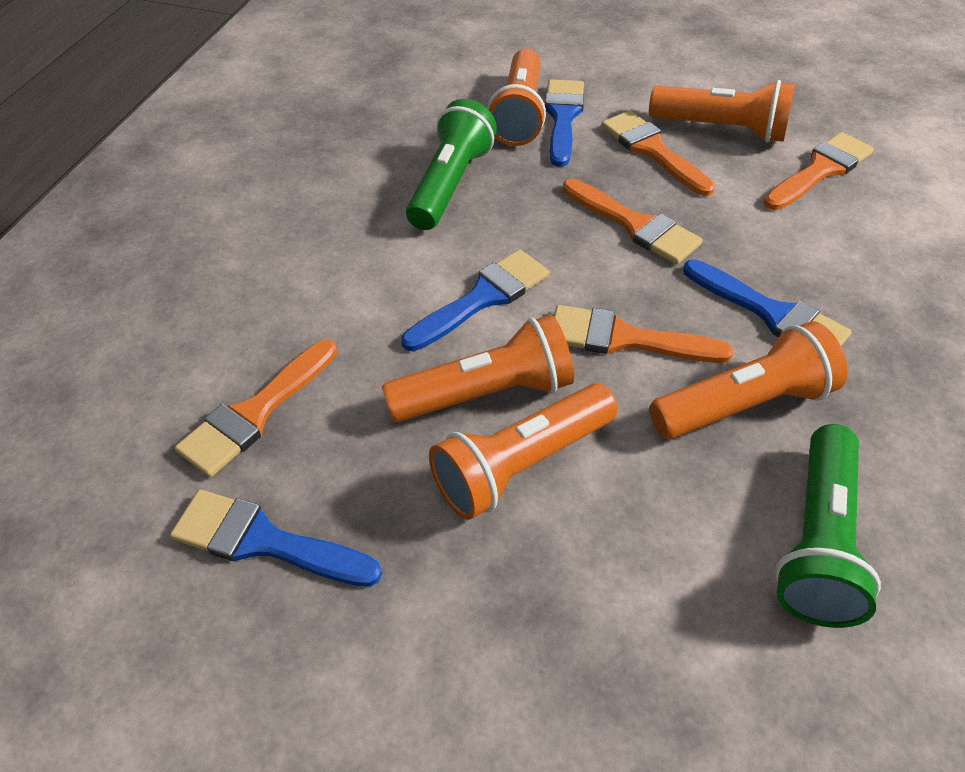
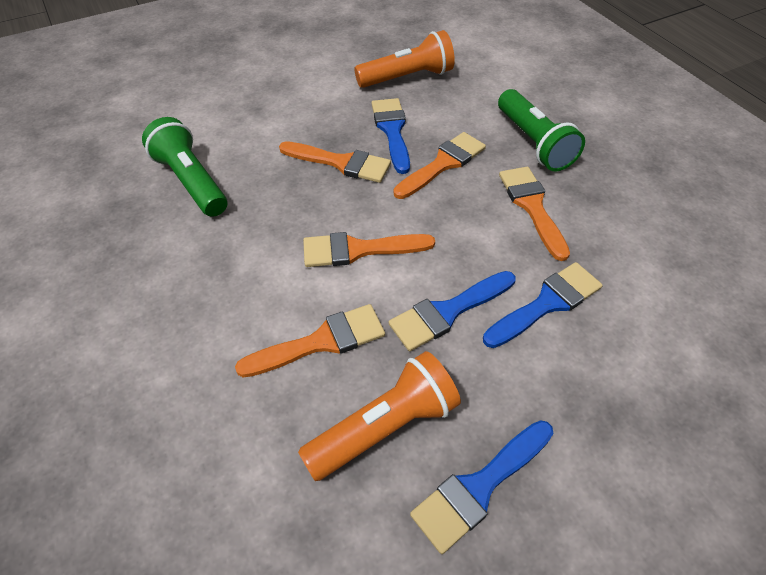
orange flashlight: [382,315,574,422] [429,384,618,520] [487,48,546,146] [649,80,795,143] [649,321,847,439] = 5 -> [298,351,461,481] [354,30,455,88] = 2

